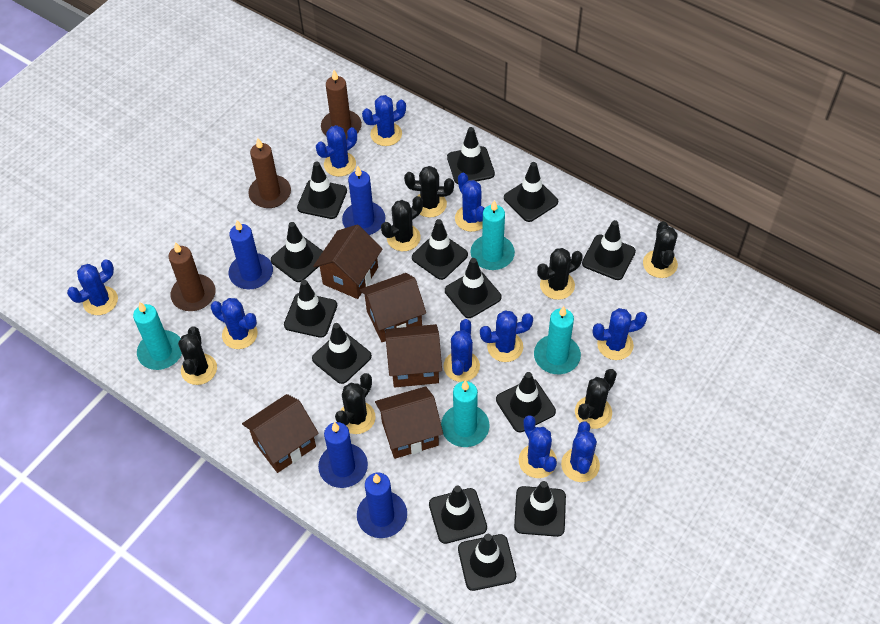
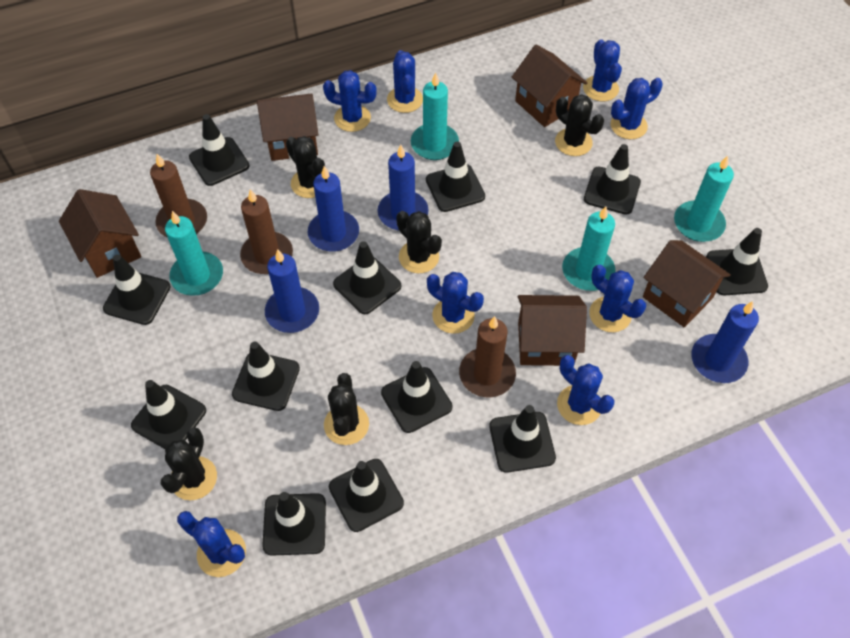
black cactus: [178,327,217,385] [335,373,376,434] [381,196,423,251] [404,166,454,217] [537,248,583,300] [575,369,617,429] [643,221,678,278] = 7 -> [161,427,217,500] [286,136,325,198] [324,373,369,445] [396,211,442,273] [555,94,604,156] = 5
black traffic cone: [271,222,323,282] [284,280,337,338] [297,161,347,219] [312,323,372,384] [412,219,468,280] [429,486,487,544] [445,258,502,318] [447,127,495,184] [458,534,516,591] [496,372,556,432] [504,162,558,222] [514,481,566,537] [582,220,636,280] = 13 -> [103,254,171,325] [131,380,206,449] [189,114,250,186] [232,342,300,411] [262,492,326,556] [329,459,404,532] [333,241,401,314] [381,361,453,433] [426,142,485,212] [489,405,556,473] [584,144,641,215] [706,228,768,296] = 12
blue cactus: [67,259,118,315] [211,298,258,349] [316,125,357,177] [362,95,406,146] [444,319,480,382] [455,173,485,232] [480,310,533,362] [519,415,557,478] [561,421,600,482] [593,308,647,360] = 10 -> [177,511,246,577] [323,70,377,132] [387,50,423,113] [427,272,484,334] [557,355,615,425] [583,39,622,102] [589,265,646,332] [611,78,663,139] = 8

